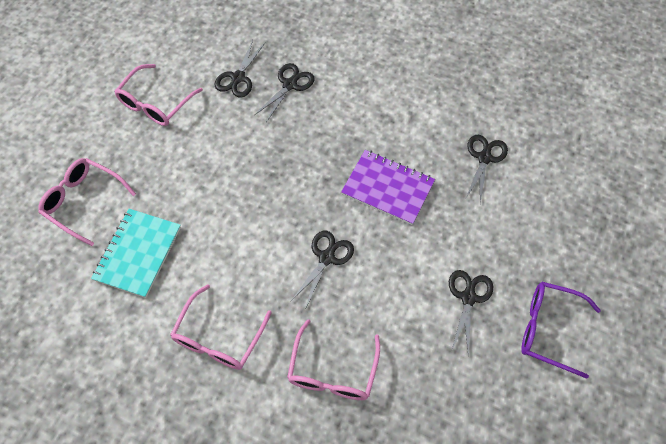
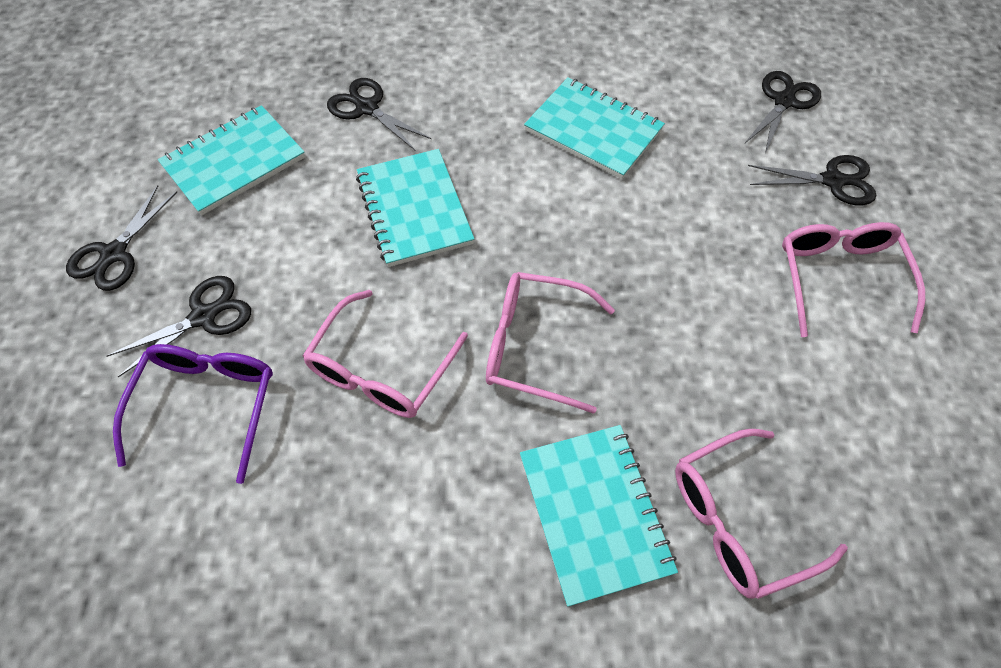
purple notebook: [341,150,435,225] = 1 -> none = 0
turquoise notebook: [91,209,181,298] = 1 -> [158,105,305,215] [356,149,475,267] [520,425,678,606] [524,77,665,179] = 4

